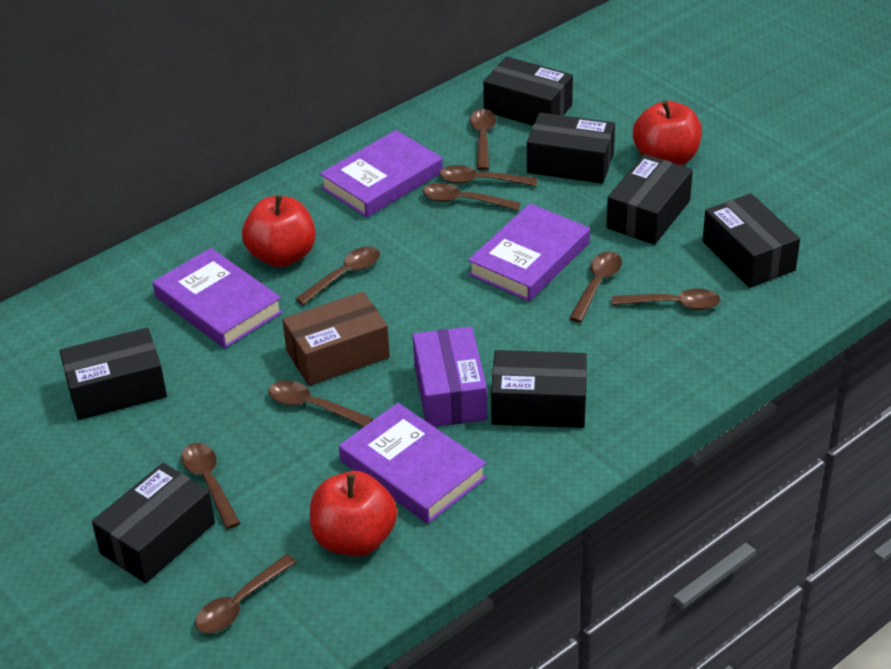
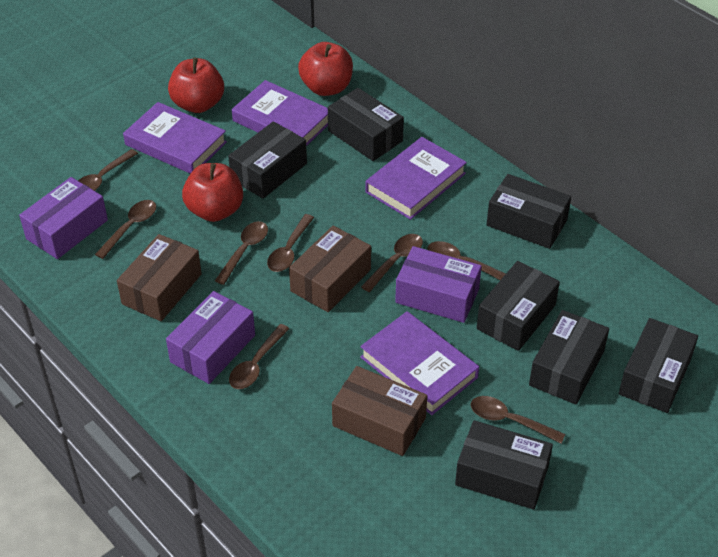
brown box: [282,292,390,386] = 1 -> [117,234,202,321] [289,226,371,312] [332,366,427,456] = 3
brown spoon: [181,443,240,529] [195,554,297,633] [269,380,373,427] [295,246,380,305] [423,183,521,211] [439,165,537,186] [470,109,496,170] [569,252,622,323] [612,289,721,310] = 9 -> [78,149,138,191] [95,200,156,259] [215,221,268,285] [229,324,289,389] [267,214,314,272] [361,234,423,292] [427,241,506,280] [471,396,565,443] = 8
purple box: [413,326,487,427] = 1 -> [19,177,108,259] [166,291,255,384] [395,246,482,323] = 3

